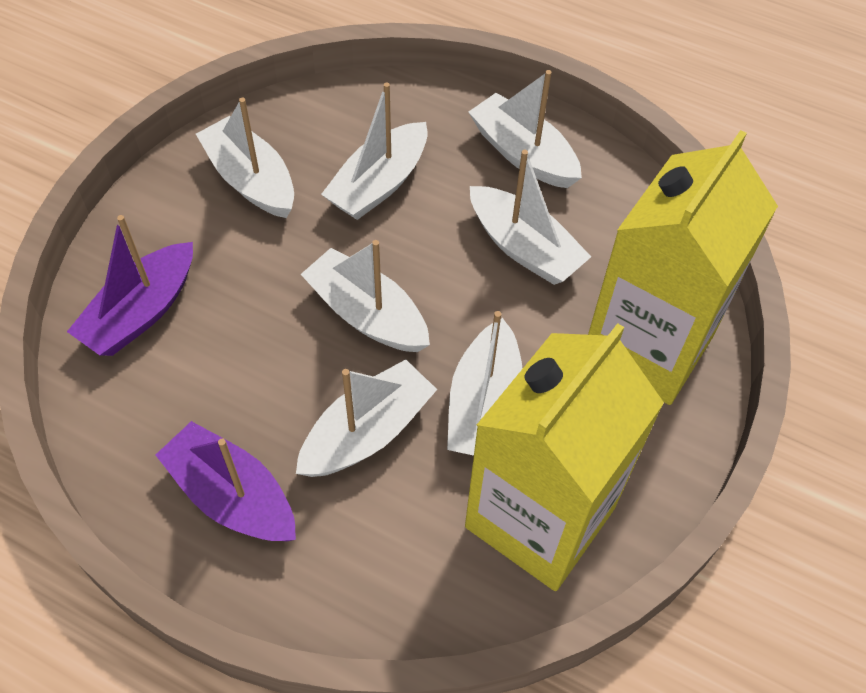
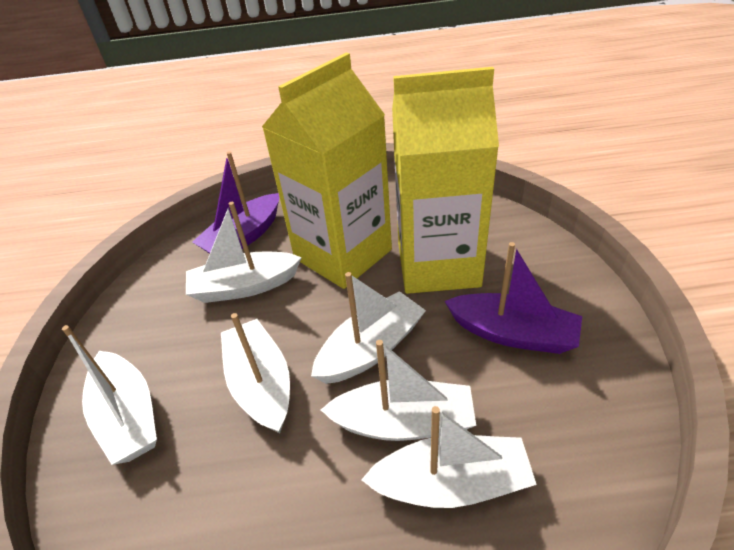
white boat: [196,97,294,218] [296,359,437,477] [301,240,430,352] [321,82,428,220] [447,311,522,456] [469,70,582,188] [470,150,591,285] = 7 -> [62,325,157,465] [186,202,302,303] [221,313,290,433] [311,272,426,384] [321,340,476,441] [361,406,537,508] = 6

